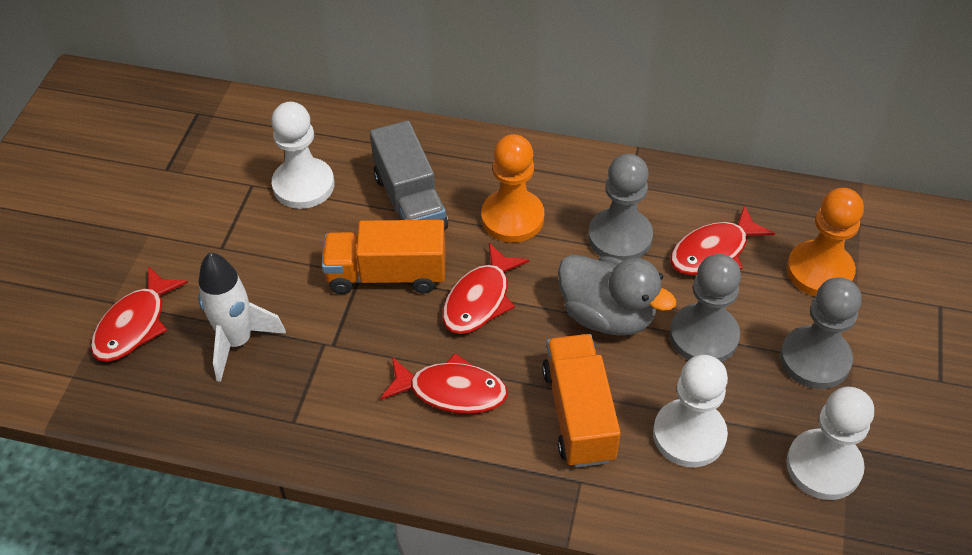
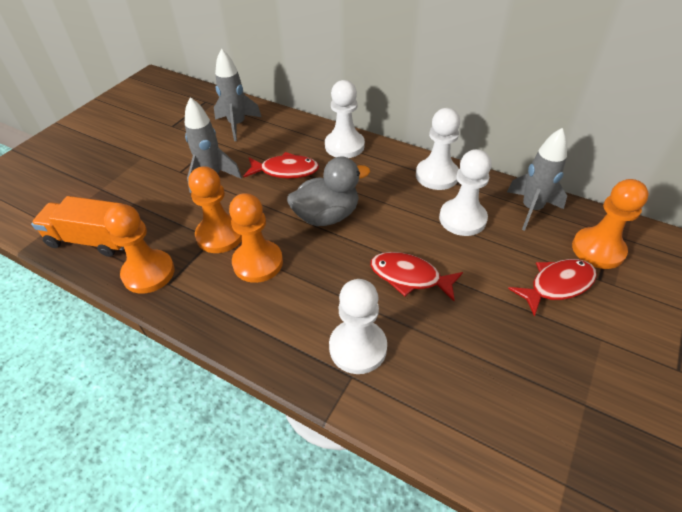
grey pawn: [588,154,653,261] [670,254,741,362] [780,277,862,389] = 3 -> none = 0
grey rocket: none = 0 -> [185,97,242,193] [214,48,261,141] [507,128,567,231] = 3
grey truck: [370,120,448,230] = 1 -> none = 0
orange pawn: [481,134,544,243] [787,188,864,296] = 2 -> [104,204,175,294] [188,166,242,253] [229,193,283,283] [572,179,649,269] = 4
orange truck: [322,220,446,294] [542,334,621,468] = 2 -> [31,196,124,257] = 1
red fish: [91,266,188,362] [380,353,508,414] [442,243,529,334] [670,205,775,275] = 4 -> [244,152,319,178] [370,252,463,301] [508,259,597,317] = 3
white pawn: [271,102,334,209] [653,355,728,467] [786,387,874,500] = 3 -> [325,80,365,158] [329,279,387,374] [416,108,460,190] [439,149,492,236] = 4
white rocket: [198,252,286,382] = 1 -> none = 0

